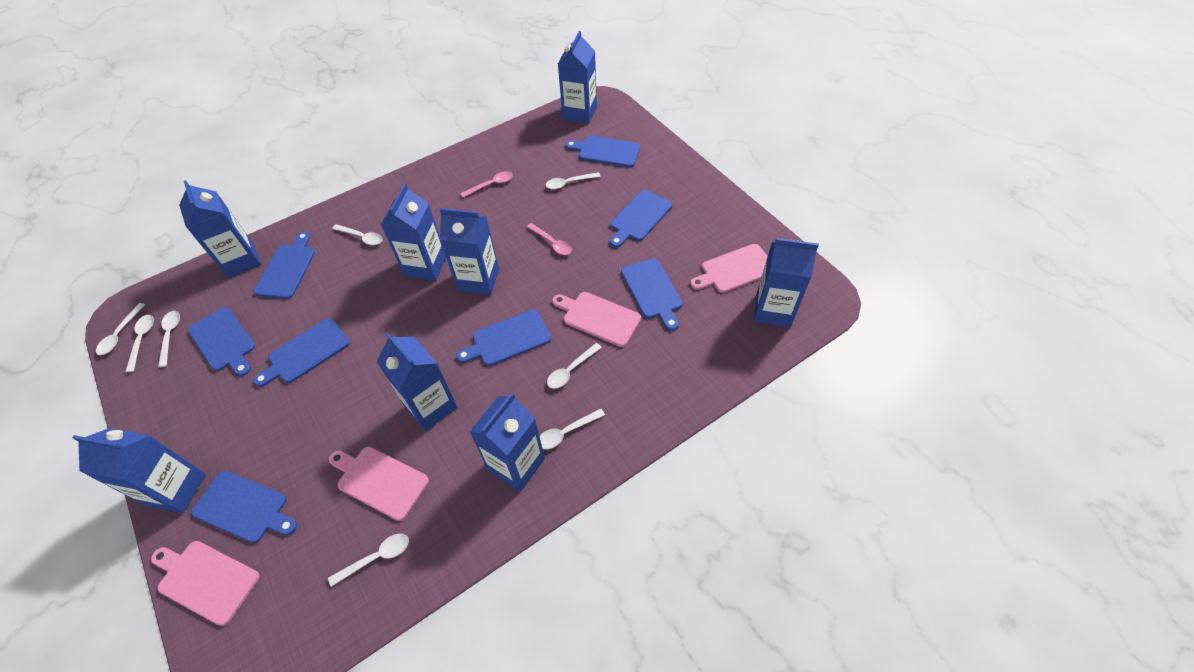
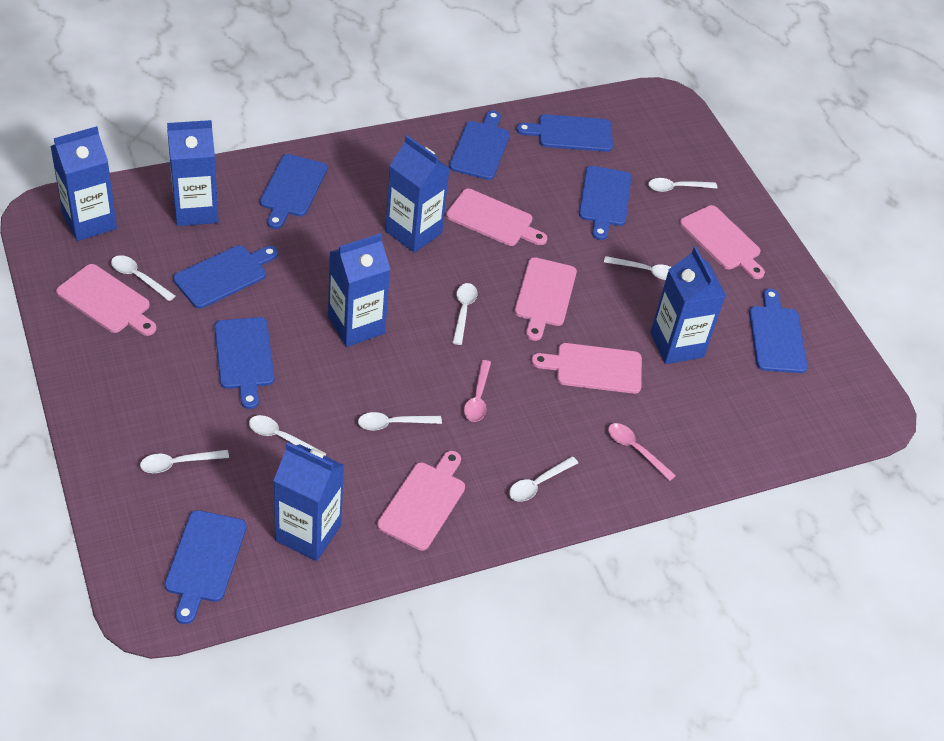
blue carton: [72,428,206,513] [179,180,261,278] [377,333,458,431] [381,183,446,281] [439,208,499,295] [470,392,545,492] [558,31,597,124] [754,238,819,328] = 8 -> [50,126,117,241] [167,120,219,226] [273,442,344,561] [328,233,391,347] [385,135,450,253] [650,247,726,364] = 6
pink cutting board: [151,541,259,626] [329,447,429,521] [552,292,641,347] [690,244,768,293] = 4 -> [56,264,157,336] [377,451,465,551] [446,189,547,246] [515,257,577,341] [531,343,642,394] [680,205,765,279] = 6

